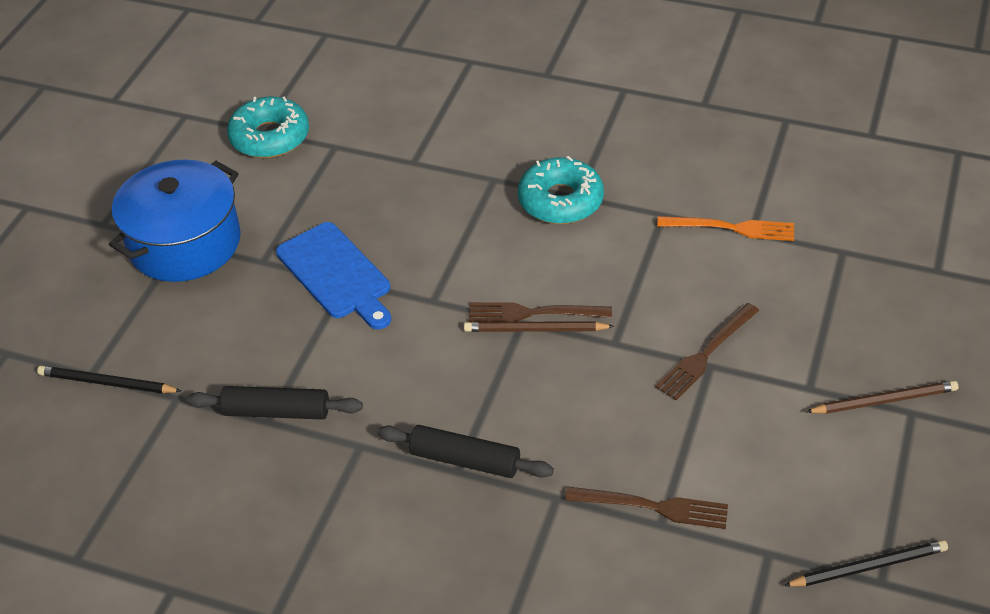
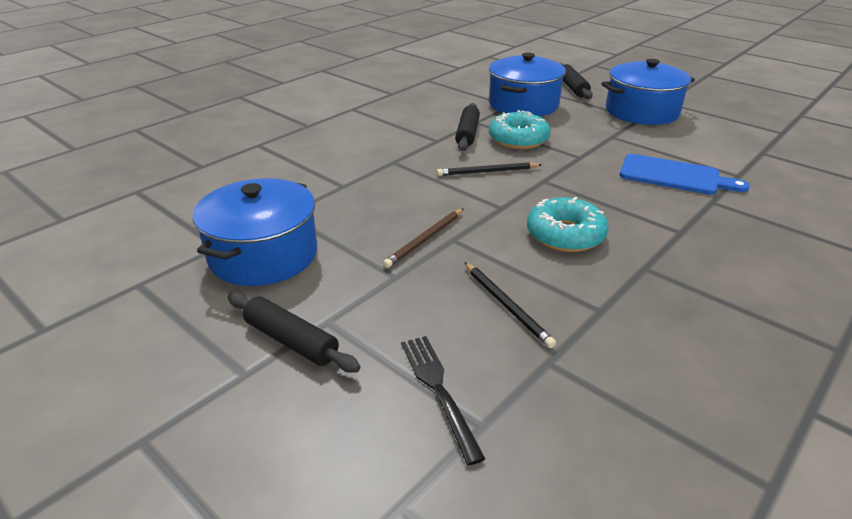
black fork: none = 0 -> [401,336,486,465] = 1
black rolling pin: [187,386,363,420] [377,425,554,478] = 2 -> [228,292,360,373] [455,103,480,151] [560,63,593,99] = 3
blue pot: [109,159,241,282] = 1 -> [193,178,317,286] [489,53,566,116] [601,59,695,125] = 3
brown fork: [468,302,612,322] [565,487,728,529] [655,303,759,400] = 3 -> none = 0
brown pencil: [464,321,614,332] [806,381,959,414] = 2 -> [383,208,464,268] = 1
orange fork: [657,216,794,241] = 1 -> none = 0

